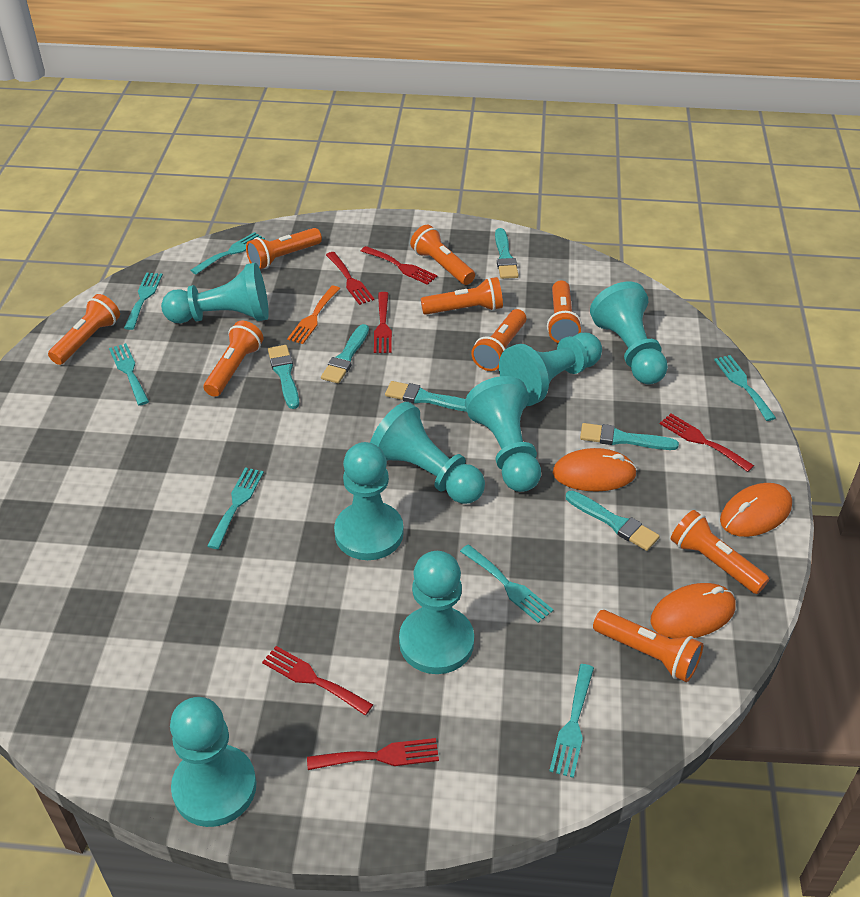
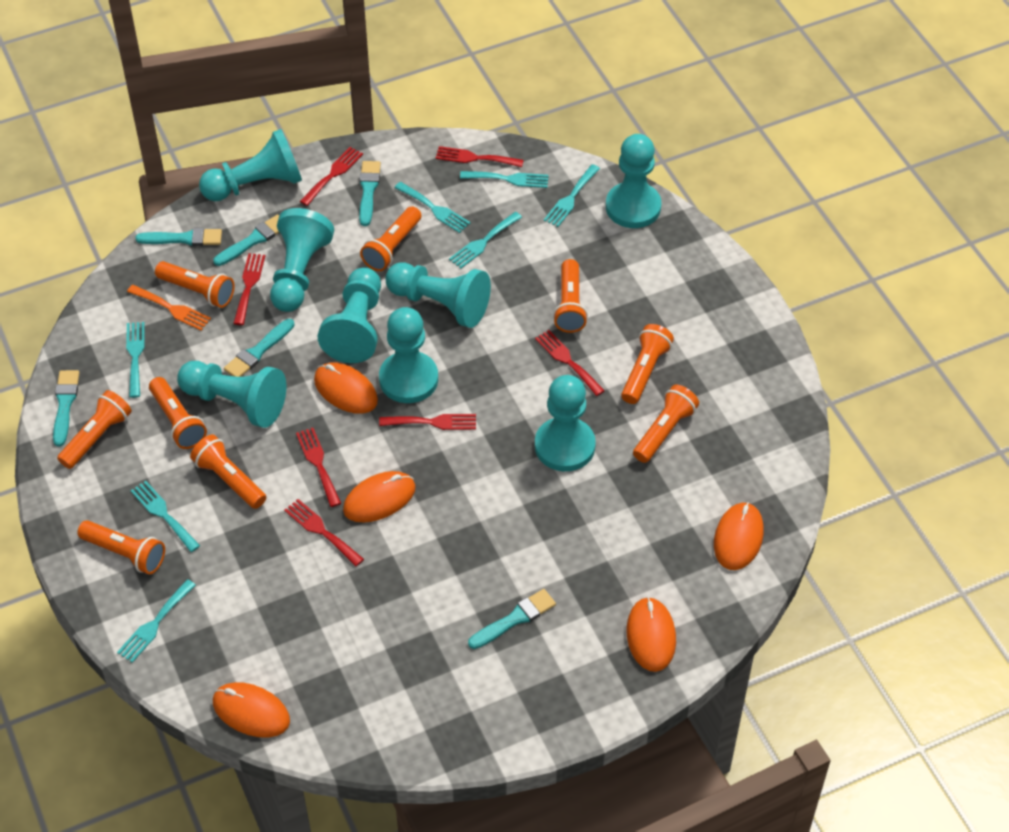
orange mouse: [553,448,637,492] [650,583,736,639] [720,483,792,537] = 3 -> [213,682,290,738] [314,362,378,414] [343,471,416,522] [627,597,676,672] [714,502,764,570] = 5
red fork: [262,646,373,715] [307,738,439,770] [326,252,375,305] [361,246,437,285] [374,292,392,353] [660,414,754,472] = 6 -> [233,253,265,325] [284,499,364,566] [296,428,341,507] [300,147,363,206] [379,414,476,430] [436,146,524,167] [535,330,605,396] = 7

